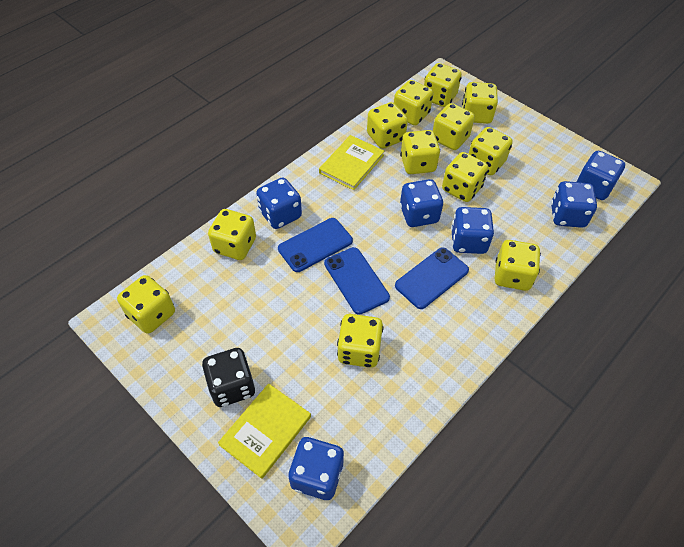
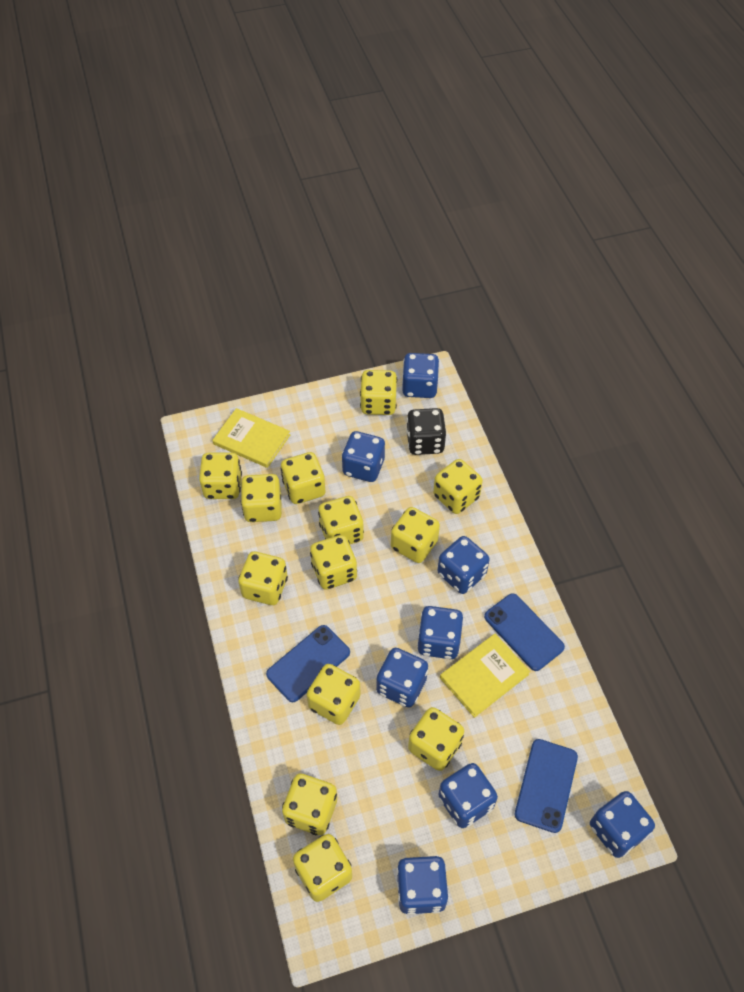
blue dice: [256,177,302,229] [288,437,344,500] [400,179,443,227] [451,207,494,254] [551,181,597,228] [576,151,625,200] = 6 -> [342,431,385,482] [376,648,428,708] [396,856,448,915] [402,353,439,398] [417,606,464,659] [437,536,490,594] [438,763,498,828] [590,791,655,858] = 8
yellow dice: [117,275,175,334] [208,209,256,260] [337,314,383,368] [367,102,408,149] [394,80,433,126] [400,130,440,174] [424,63,462,107] [433,103,475,150] [442,152,488,202] [462,82,498,124] [469,127,513,175] [495,240,541,291] = 12 -> [199,453,242,499] [238,551,288,605] [241,474,282,522] [281,452,325,504] [282,774,337,835] [293,834,352,902] [307,664,360,725] [310,535,357,590] [318,496,364,544] [360,370,397,415] [391,507,440,563] [408,707,464,771] [433,459,483,514] = 13

